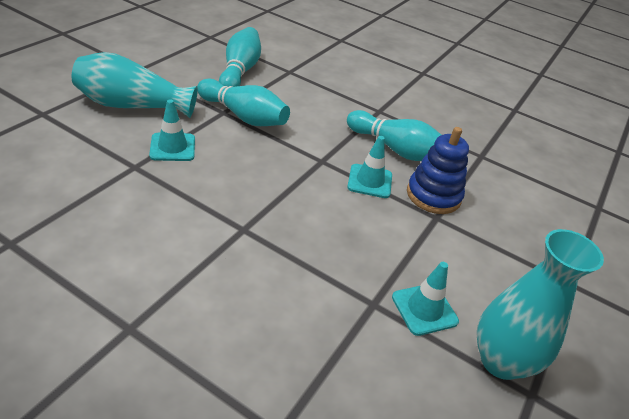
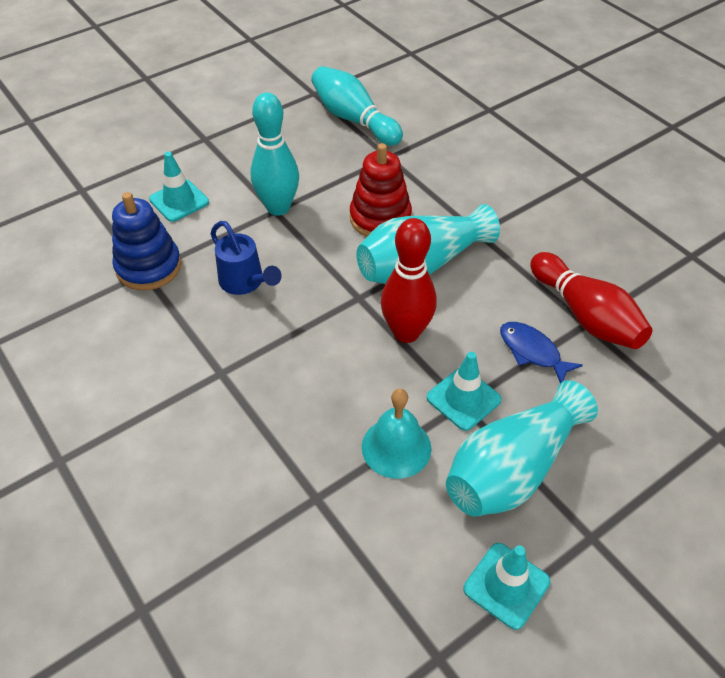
blue fish: none = 0 -> [500,322,583,383] = 1
blue watering can: none = 0 -> [211,221,282,295] = 1
red bowling pin: none = 0 -> [381,218,437,343] [530,252,652,349] = 2
red stacking toy: none = 0 -> [350,143,412,237] = 1
turquoise bell: none = 0 -> [362,389,431,479] = 1
turquoise bowling pin: [197,79,290,126] [219,27,261,87] [347,110,441,161] = 3 -> [251,92,299,216] [311,66,403,146] = 2

